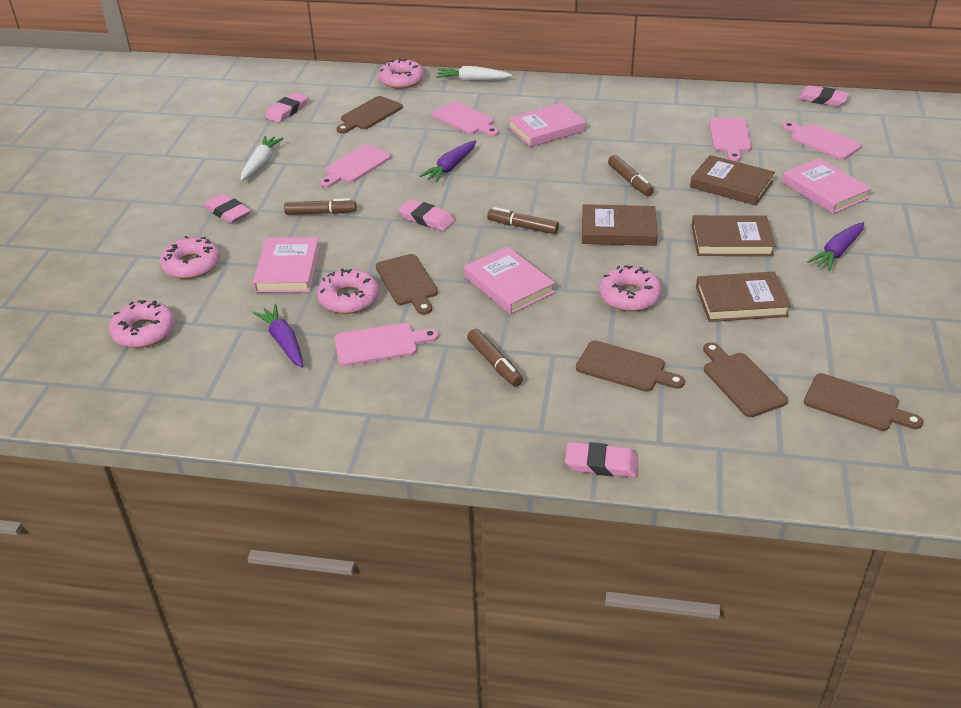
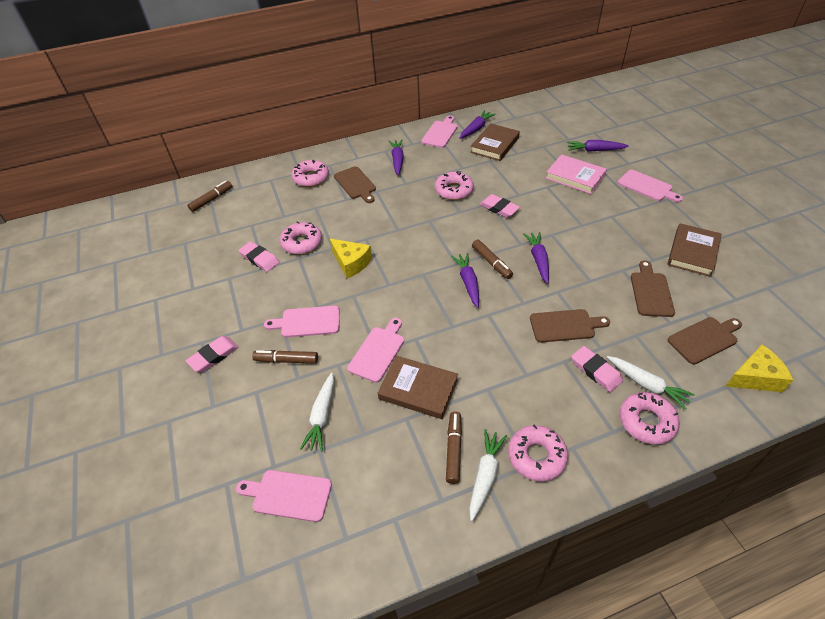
brown book: [582,204,658,246] [690,155,775,205] [692,215,775,256] [696,272,791,322] = 4 -> [378,356,458,419] [471,123,520,161] [668,223,722,277] = 3
brown cutting board: [336,96,403,133] [376,254,438,315] [576,340,685,392] [703,342,788,417] [804,373,923,431] = 5 -> [334,166,376,203] [530,309,610,343] [631,260,675,317] [668,317,742,364] = 4
pink book: [253,237,320,293] [464,247,555,314] [508,103,586,147] [782,158,872,214] = 4 -> [546,154,607,194] = 1
pink eraser: [204,194,251,224] [265,92,308,123] [398,199,455,231] [565,442,638,478] [797,85,850,107] = 5 -> [186,336,239,372] [239,241,280,272] [479,194,520,218] [571,346,623,392] = 4
purple carrot: [252,304,303,368] [419,140,476,183] [807,222,864,271] = 3 -> [389,140,404,175] [451,253,479,308] [460,110,496,139] [524,232,549,284] [567,140,629,152] = 5
white carrot: [241,136,284,181] [436,66,512,81] = 2 -> [300,373,334,452] [469,429,507,521] [607,356,695,410] = 3
yellow cheese: none = 0 -> [330,239,372,278] [725,345,793,392] = 2

